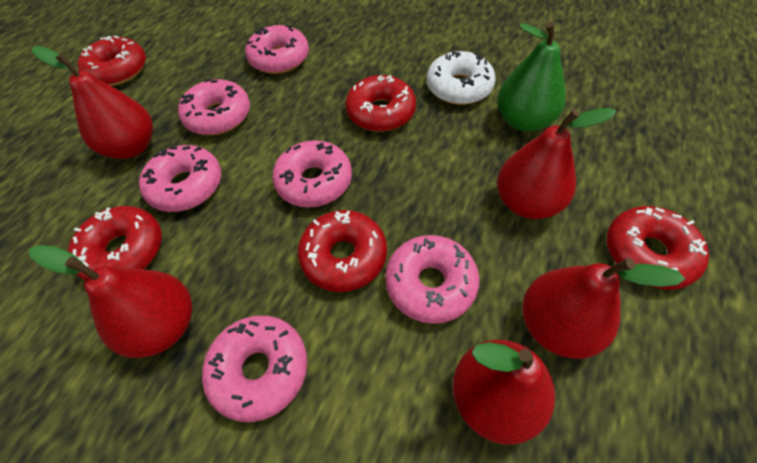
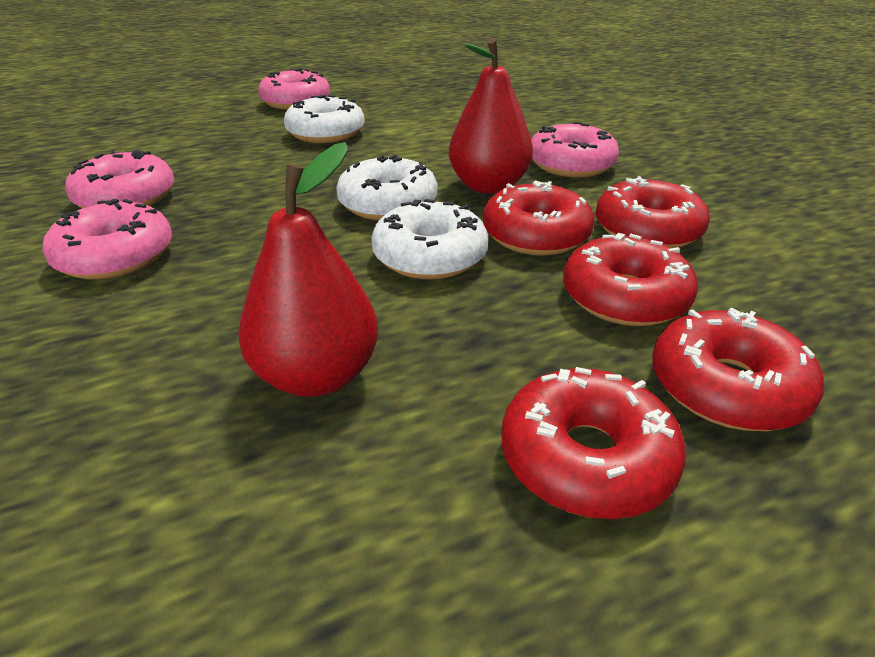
green pear: [497,22,566,132] = 1 -> none = 0
pink donut: [139,145,221,212] [178,79,250,135] [202,316,307,422] [245,25,309,74] [272,140,352,207] [385,235,479,324] = 6 -> [42,199,172,280] [65,150,174,208] [258,68,330,110] [531,122,619,178] = 4
red pear: [29,245,192,358] [32,46,153,159] [452,340,555,445] [497,108,616,219] [522,258,685,359] = 5 -> [238,142,378,397] [449,38,533,194] = 2
white donut: [427,51,496,105] = 1 -> [284,95,365,143] [336,155,437,220] [371,199,488,280] = 3

